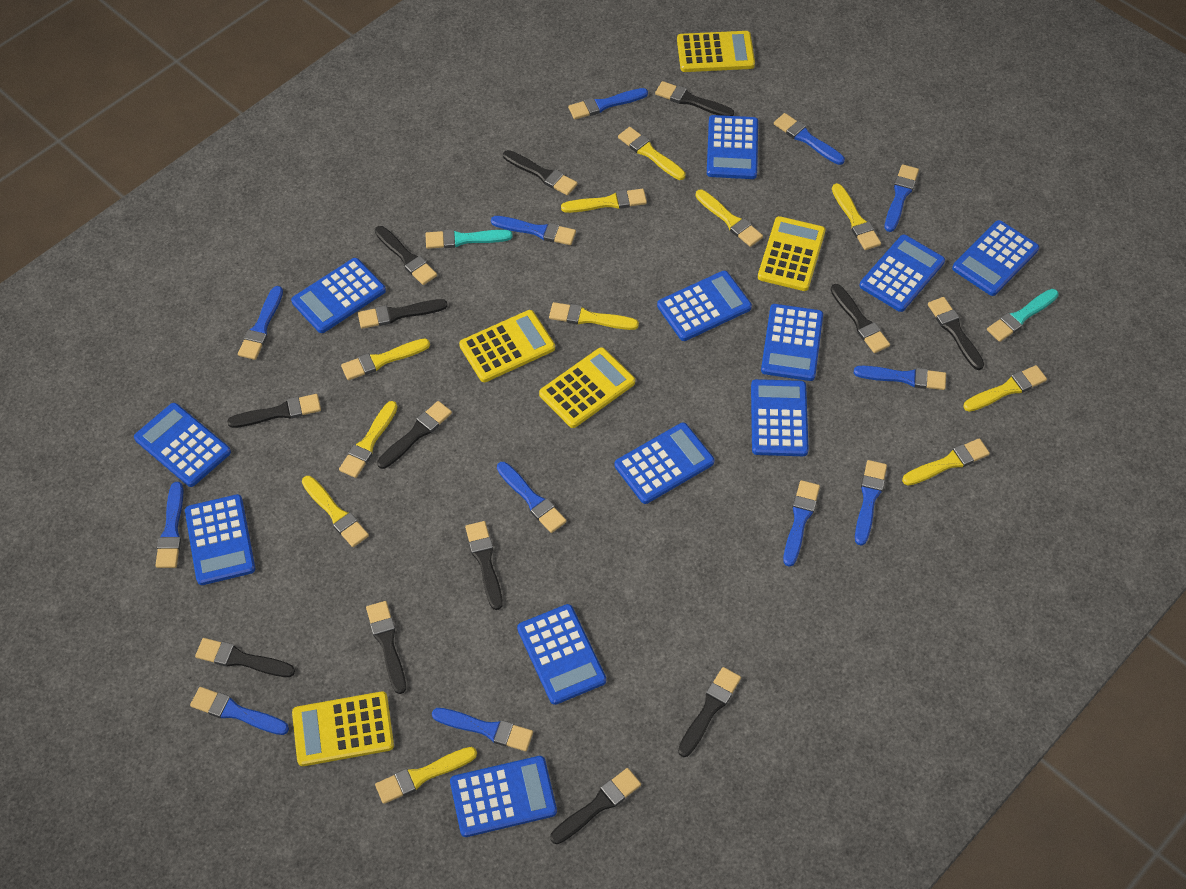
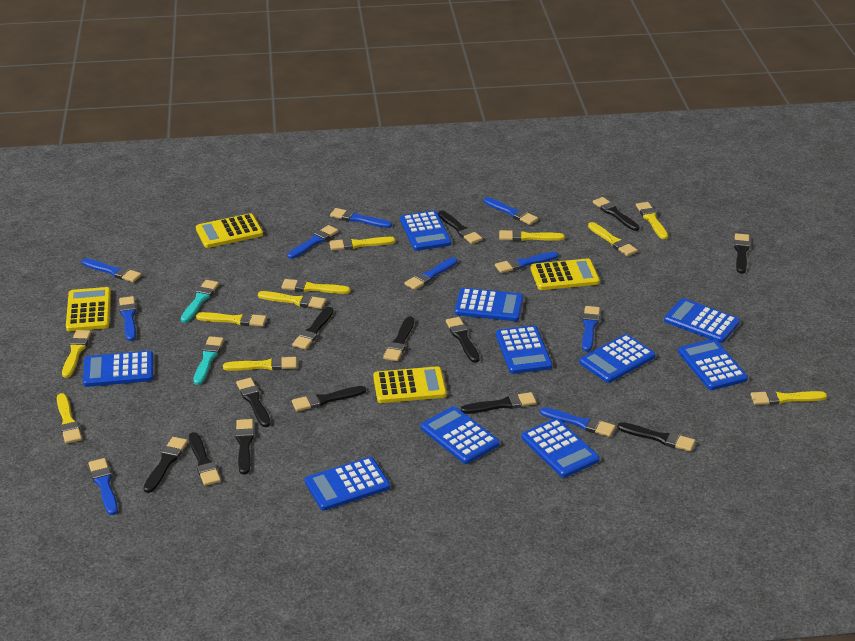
blue brush: [155,482,183,568] [190,687,289,735] [238,286,283,360] [432,708,533,751] [491,216,576,245] [497,462,567,533] [568,88,648,119] [774,113,845,165] [783,480,820,567] [854,366,946,390] [855,460,887,546] [885,164,919,232] = 12 -> [82,258,141,282] [89,458,118,515] [119,296,136,341] [287,225,338,259] [330,208,392,228] [404,257,458,290] [484,197,538,225] [495,252,558,273] [540,407,615,437] [582,306,600,352] = 10
blue calculator: [134,403,231,487] [185,494,255,585] [291,258,386,333] [450,756,557,837] [517,604,606,705] [614,423,715,504] [657,271,752,341] [707,115,758,179] [751,379,809,456] [761,304,823,381] [859,235,945,312] [952,220,1039,296] = 12 -> [83,351,153,387] [305,457,390,511] [400,211,451,251] [421,406,500,464] [455,288,523,321] [496,326,552,374] [521,418,600,478] [579,334,655,383] [664,298,740,343] [678,339,748,390] = 10
yellow calculator: [292,691,394,766] [459,310,555,382] [539,347,635,428] [677,31,755,72] [758,216,825,291] = 5 -> [66,287,111,331] [196,213,263,248] [373,366,447,403] [530,258,600,290] = 4

